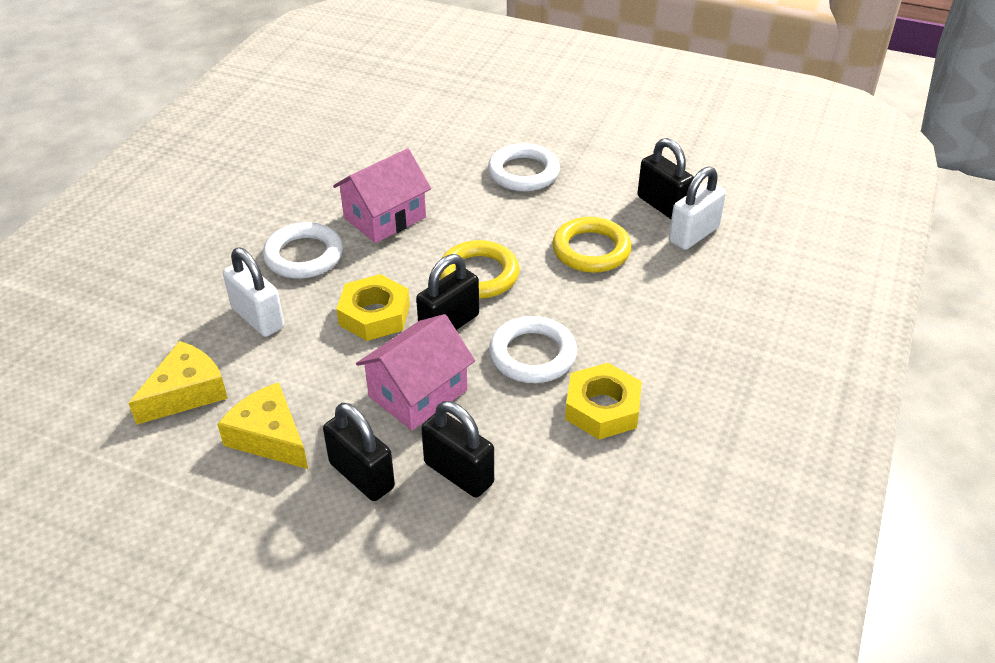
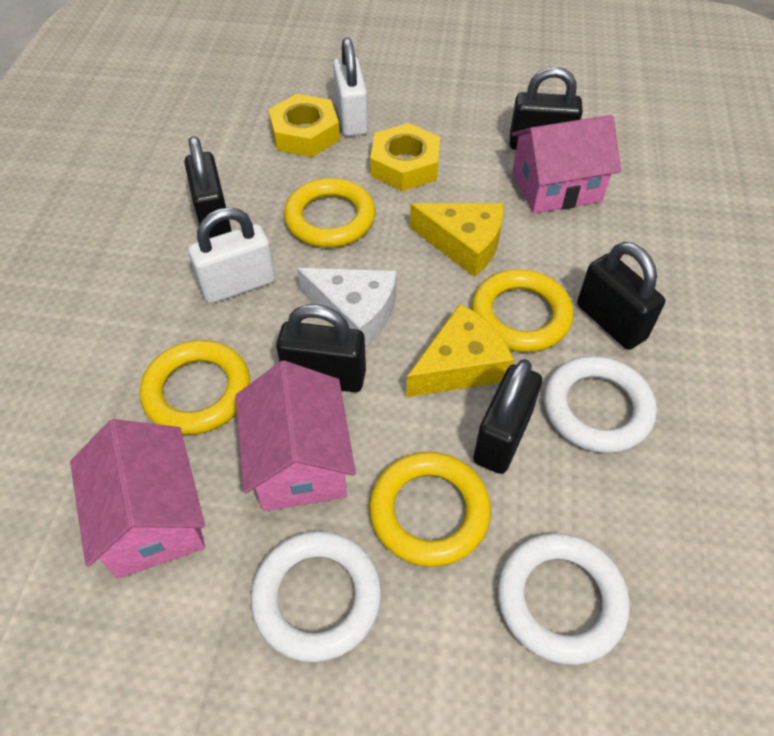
black padlock: [323,403,395,501] [416,254,479,330] [421,401,494,498] [638,138,694,219] = 4 -> [184,136,232,238] [276,304,366,392] [473,359,542,474] [510,67,583,150] [577,242,665,350] = 5
pink house: [333,148,431,243] [356,314,475,430] = 2 -> [70,419,205,579] [236,360,356,511] [512,115,621,214] = 3
white cheese: none = 0 -> [297,268,397,346] = 1
yellow ring: [440,240,519,299] [552,217,632,273] = 2 -> [140,340,250,435] [284,178,376,248] [369,452,491,567] [471,269,574,352] = 4

